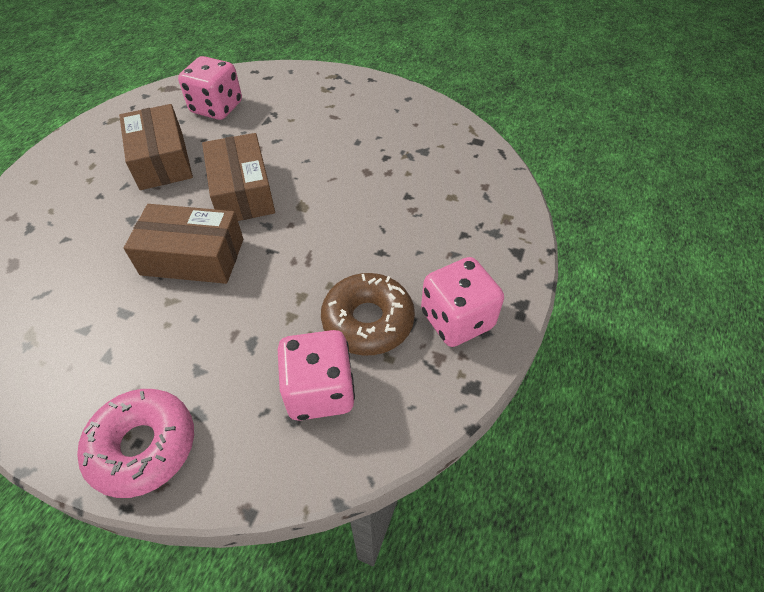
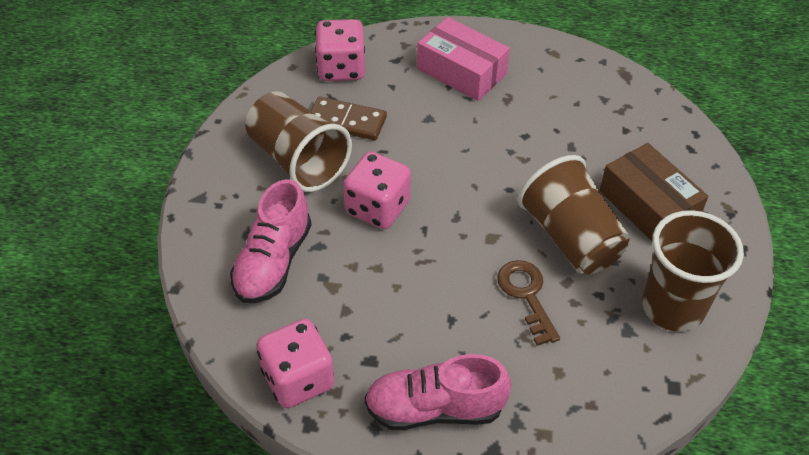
brown box: [119,104,193,190] [124,204,243,284] [202,133,275,221] = 3 -> [600,143,708,241] = 1
brown cup: none = 0 -> [245,91,352,192] [517,155,630,274] [642,210,744,332] = 3
brown domino: none = 0 -> [311,97,387,140] = 1
brown donut: [321,273,415,355] = 1 -> none = 0
brown key: none = 0 -> [497,260,560,346] = 1
pink box: none = 0 -> [417,17,510,101] = 1
pink donut: [77,389,194,498] = 1 -> none = 0
pink shoe: none = 0 -> [230,179,311,303] [364,354,511,430] = 2

